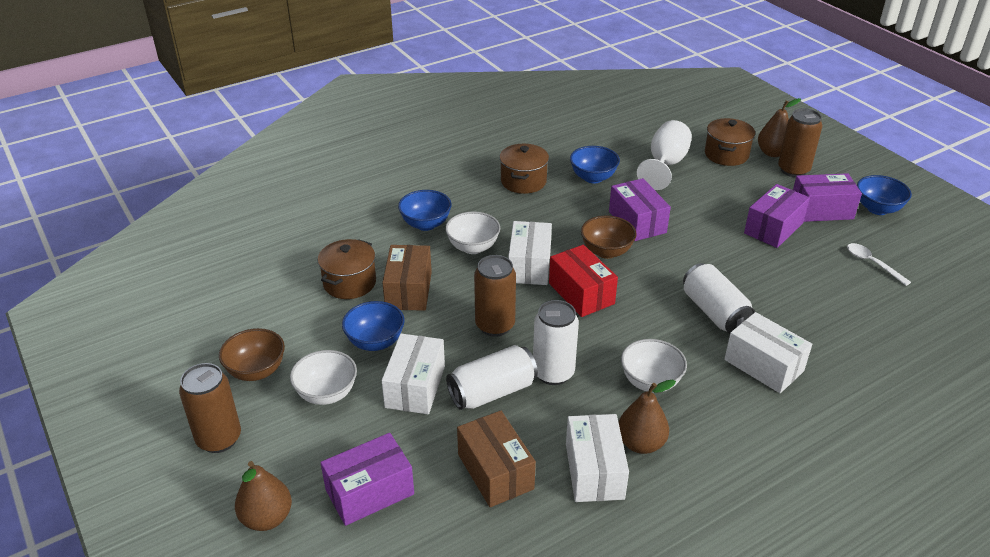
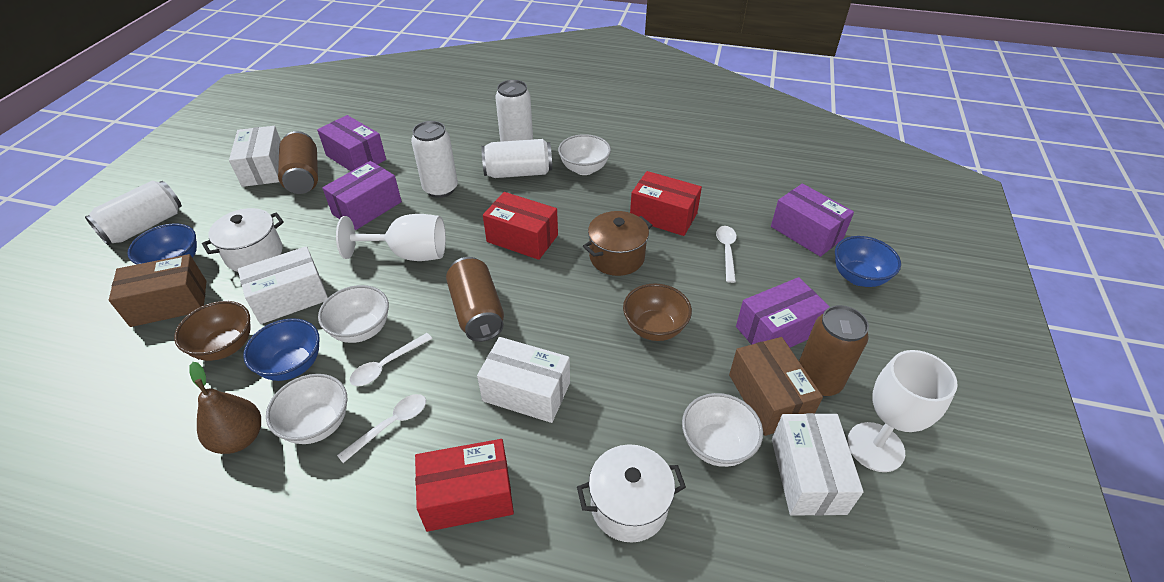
blue bowl: [342,301,405,351] [398,190,452,231] [570,146,620,184] [857,175,912,215] = 4 -> [127,223,197,265] [243,318,320,381] [835,236,901,287] = 3
brown pear: [235,461,292,531] [618,379,676,454] [758,98,801,157] = 3 -> [189,362,261,454] = 1
brown pot: [318,239,376,299] [499,144,549,194] [705,118,755,166] = 3 -> [583,211,652,276] = 1
red box: [549,245,618,317] = 1 -> [415,439,514,532] [483,192,558,260] [630,171,702,236] = 3
white bowl: [290,350,357,405] [445,211,500,254] [621,339,687,393] = 3 -> [266,374,347,444] [318,285,389,343] [558,134,611,175] [682,393,763,467] = 4
white can: [446,345,538,410] [533,300,579,385] [683,263,755,334] = 3 -> [85,181,182,245] [411,121,458,198] [481,139,552,178] [495,80,533,142] = 4
white goblet: [637,120,692,190] = 1 -> [336,214,446,261] [847,350,958,472] = 2
white pot: none = 0 -> [202,208,284,272] [577,444,686,543] = 2
white spoon: [847,243,911,286] = 1 -> [337,394,426,463] [350,333,432,386] [716,226,737,283] = 3

